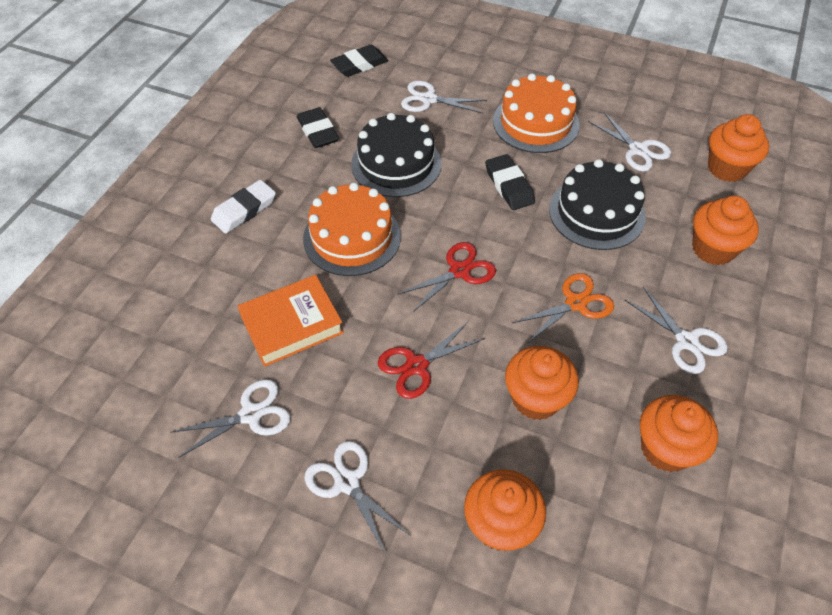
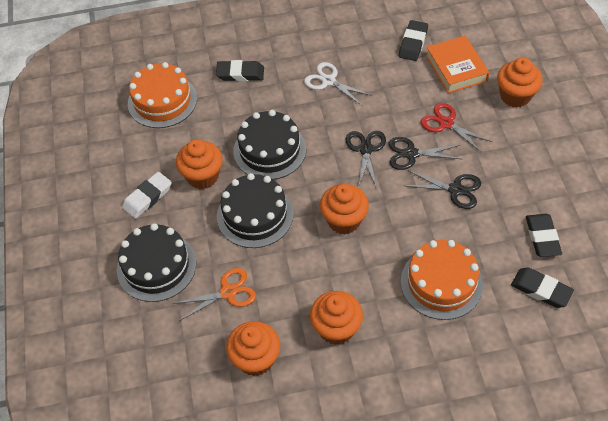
black cake: [351,113,441,197] [549,159,645,250] = 2 -> [117,223,196,302] [217,173,294,248] [233,110,306,180] = 3
black eraser: [297,107,339,148] [330,45,388,77] [485,154,535,210] = 3 -> [216,60,264,81] [399,20,428,61] [511,268,574,308] [526,214,562,257] = 4
black scissors: none = 0 -> [346,131,386,188] [389,137,461,170] [406,171,481,209] = 3
red scissors: [378,321,485,399] [398,242,496,312] = 2 -> [420,103,492,153] = 1
white scissors: [170,379,291,458] [305,441,411,555] [401,81,487,113] [588,112,671,171] [625,287,728,374] = 5 -> [304,62,372,106] = 1

